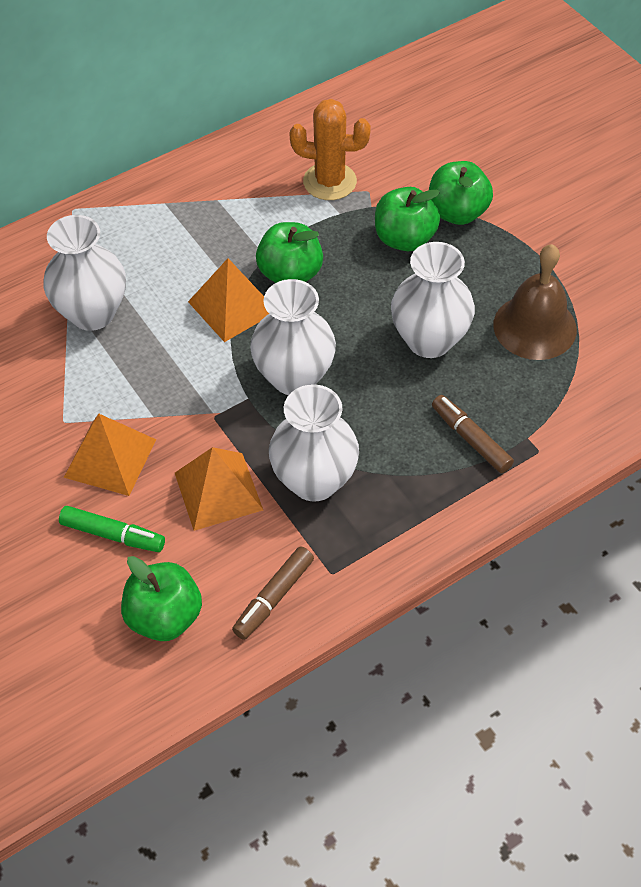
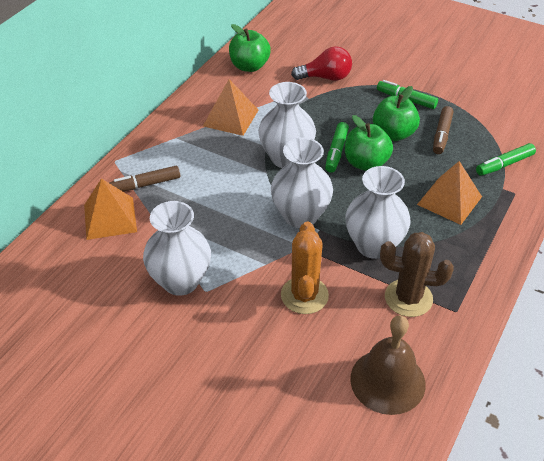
brown cactus: none = 0 -> [380,232,454,317] = 1
green apple: [121,556,202,641] [256,222,323,283] [375,187,440,251] [429,161,493,225] = 4 -> [229,24,271,72] [345,115,393,171] [373,86,420,141] = 3
green marker: [59,506,165,552] = 1 -> [325,122,349,173] [377,80,438,109] [476,143,536,176] = 3
red light bulb: none = 0 -> [291,46,352,81] = 1

